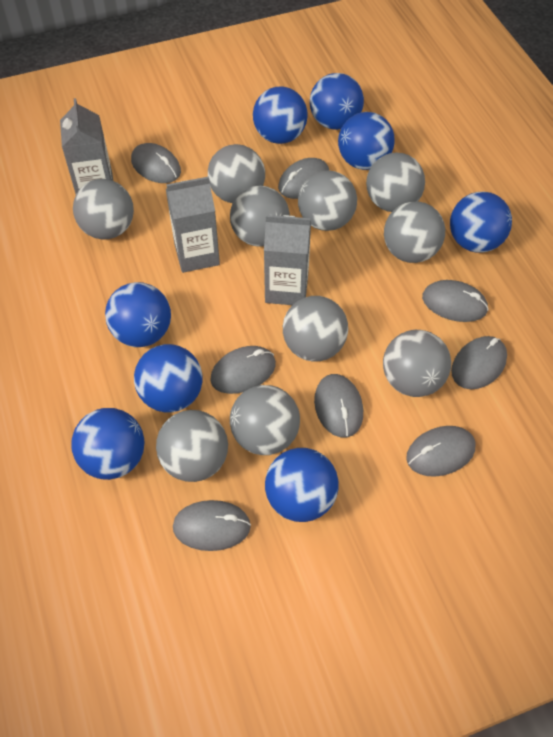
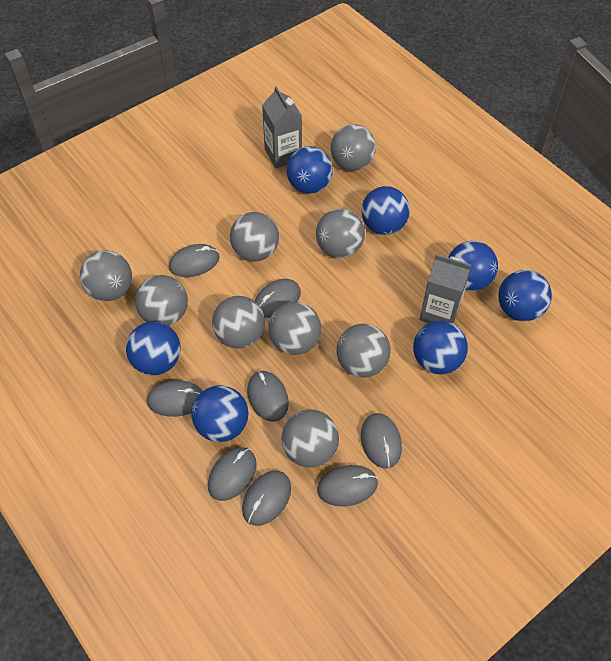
blue ball: [71,408,145,480] [105,282,171,347] [134,344,202,412] [253,87,308,144] [265,448,339,522] [310,73,364,130] [338,112,395,170] [450,192,512,253] = 8 -> [126,322,181,375] [191,385,248,442] [286,146,333,194] [361,186,410,235] [413,321,468,374] [448,241,498,291] [498,270,552,321] = 7
grey ball: [73,179,134,239] [156,410,228,482] [208,144,265,203] [230,186,290,247] [230,385,300,455] [283,296,348,362] [298,170,357,231] [366,152,425,212] [383,330,451,397] [384,201,445,263] = 10 -> [80,250,132,301] [135,275,188,326] [212,296,265,349] [230,212,279,261] [268,302,321,355] [281,409,339,468] [316,209,365,258] [330,124,376,171] [337,323,391,378] = 9
grey carton: [60,98,113,194] [166,176,220,273] [264,215,311,305] = 3 -> [262,86,302,168] [419,254,472,324] = 2

